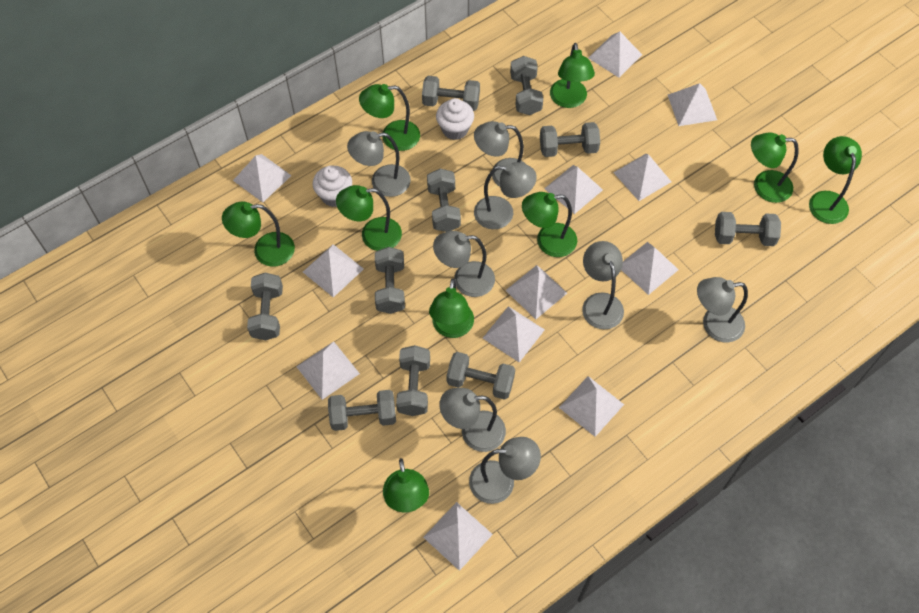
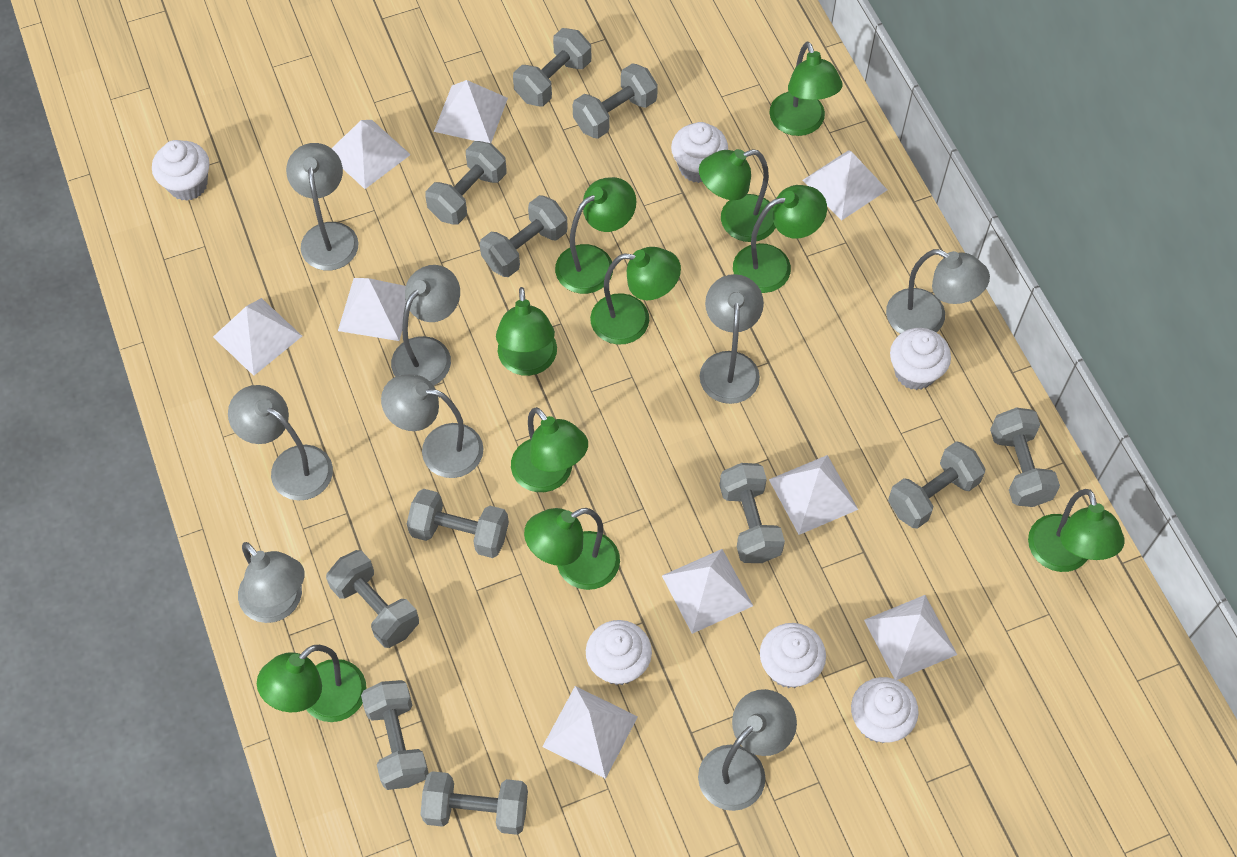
green lamp: [222,202,295,267] [336,185,402,251] [359,84,420,151] [383,458,429,513] [429,278,474,338] [522,192,577,257] [550,43,595,108] [751,133,799,203] [809,136,862,224] = 9 -> [257,645,367,722] [496,287,557,376] [511,407,588,492] [524,508,620,590] [555,177,636,294] [590,247,681,345] [699,149,776,242] [733,185,827,293] [769,42,843,136] [1028,489,1125,572] = 10
grey dumbbell: [247,273,283,340] [328,390,396,431] [375,247,405,314] [396,345,430,416] [422,76,480,111] [427,169,461,232] [447,352,515,400] [510,56,543,115] [540,122,600,157] [715,212,781,246] = 10 -> [326,550,419,648] [361,680,429,790] [407,489,509,558] [420,771,528,835] [425,141,506,225] [480,195,568,277] [513,28,591,106] [573,63,658,139] [719,463,785,563] [888,442,985,529] [990,408,1060,507] = 11
white cupcake: [312,166,352,207] [436,98,474,140] = 2 -> [152,140,210,201] [586,620,652,685] [671,122,728,183] [760,623,826,688] [851,677,919,743] [890,328,951,390] = 6
white pyramid: [233,154,292,202] [296,341,360,400] [303,244,364,297] [423,502,493,571] [483,306,545,362] [505,265,567,319] [544,165,603,214] [559,376,624,437] [588,32,642,78] [613,154,671,201] [621,242,679,295] [668,83,717,126] = 12 -> [213,298,302,376] [331,120,411,189] [338,278,406,341] [434,80,508,143] [542,686,638,779] [662,549,753,634] [769,455,858,535] [802,150,887,221] [864,595,957,680] = 9

